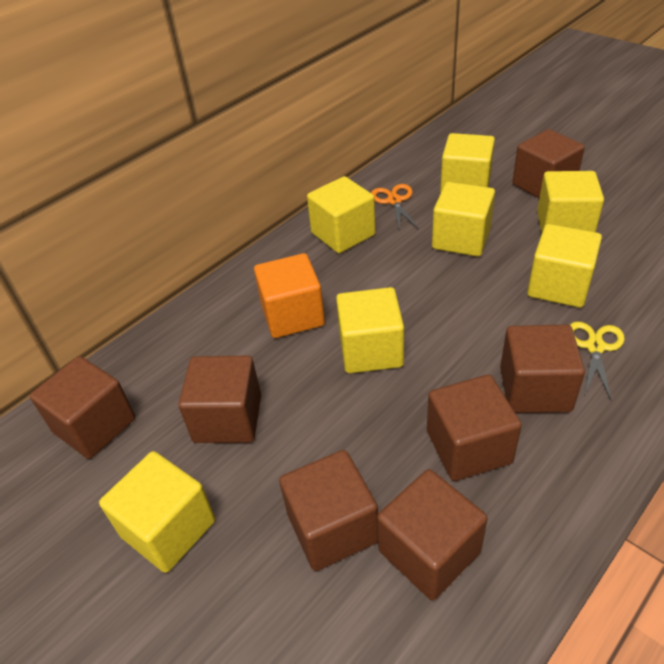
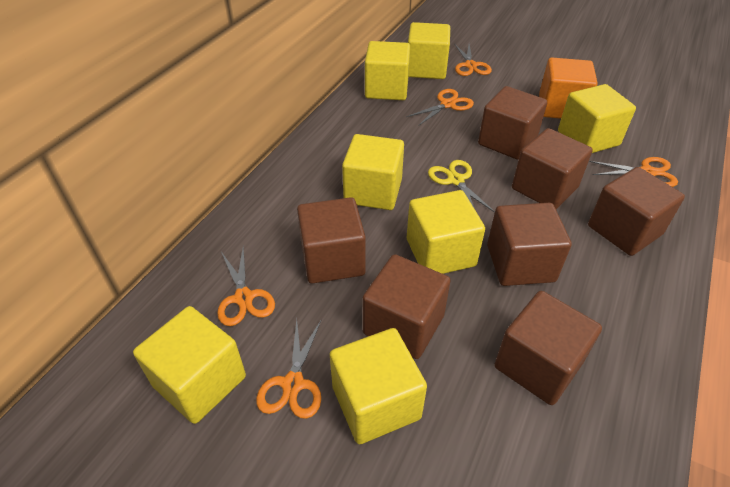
orange scissors: [371,184,419,231] = 1 -> [217,246,275,326] [256,319,322,419] [406,89,474,126] [454,44,492,76] [589,157,678,187] = 5

